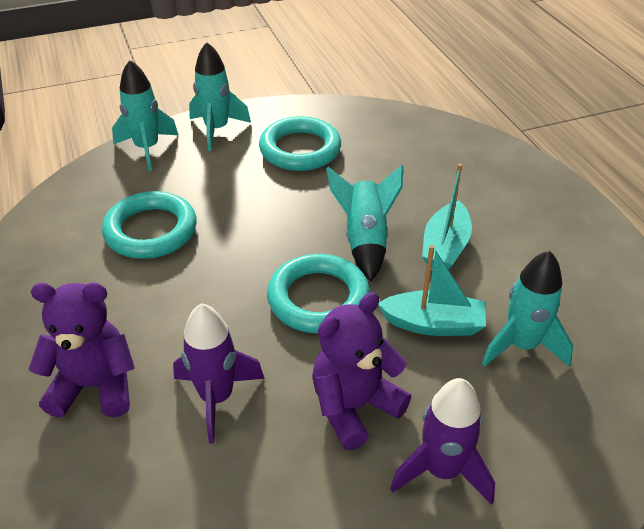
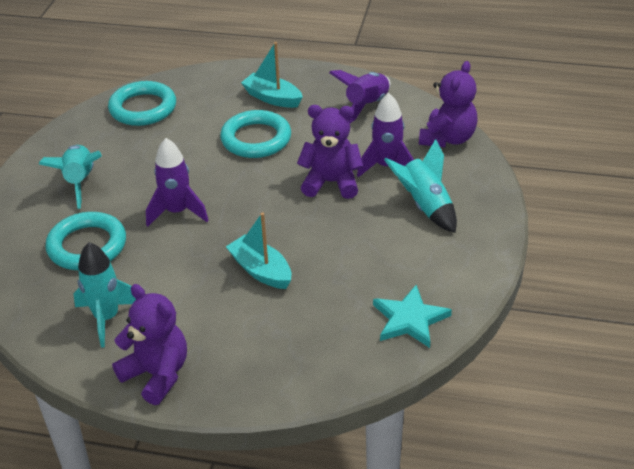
purple rocket: [173,303,264,443] [390,378,495,505] = 2 -> [146,138,209,227] [329,70,391,123] [357,93,414,177] = 3
purple teddy bear: [28,282,135,418] [312,292,411,450] = 2 -> [112,284,187,405] [297,105,364,199] [419,61,478,147] = 3
turquoise rocket: [112,60,178,171] [189,42,251,151] [326,165,403,281] [482,250,573,367] = 4 -> [39,145,102,209] [73,242,136,348] [384,139,457,233] = 3
turquoise star: none = 0 -> [373,285,452,348] = 1

